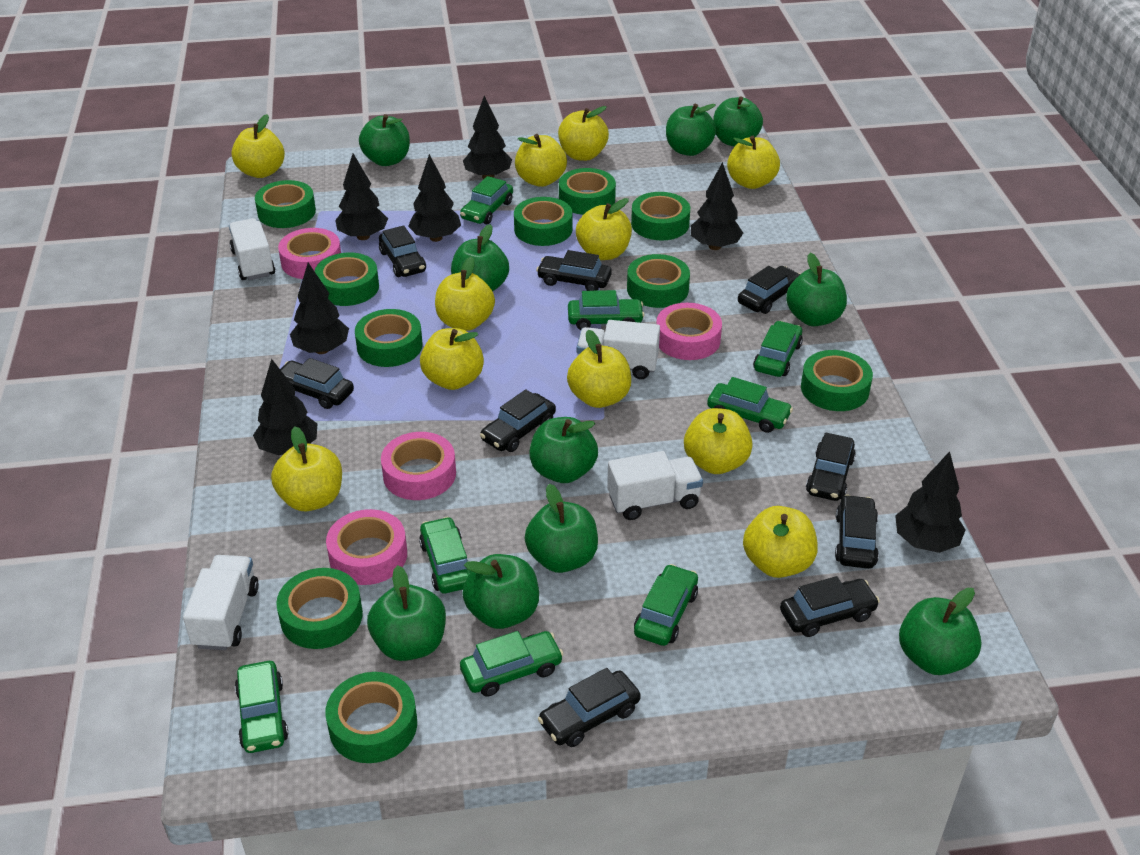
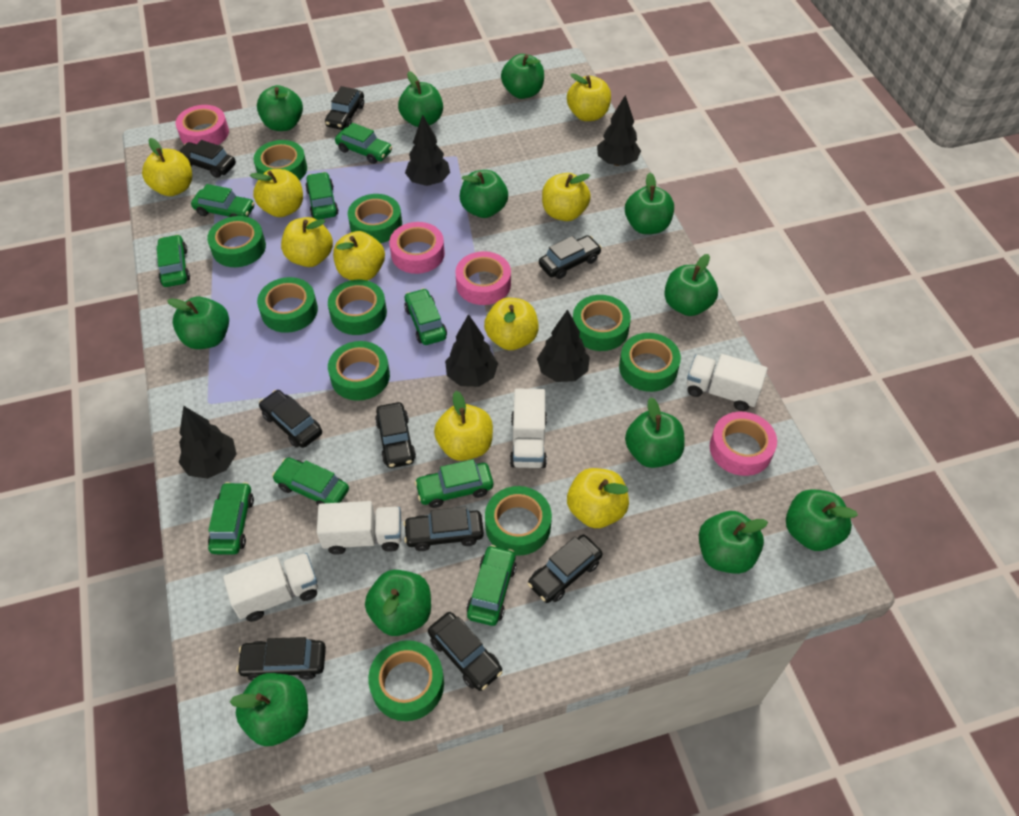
black tree: [253,359,317,455] [290,263,349,354] [335,154,388,240] [408,154,461,242] [463,96,512,179] [691,162,743,250] [895,451,966,553] = 7 -> [179,406,237,479] [405,115,450,186] [445,314,498,387] [537,310,590,382] [597,95,641,166] = 5
green apple: [359,114,410,166] [367,565,446,661] [451,224,509,291] [462,554,539,629] [525,484,598,573] [529,417,598,483] [666,104,716,156] [713,96,763,147] [786,253,847,326] [899,588,981,675] = 10 -> [167,297,229,349] [230,673,308,746] [257,85,303,131] [365,570,431,636] [398,71,443,127] [459,170,508,218] [501,54,544,99] [625,173,674,234] [625,397,685,468] [664,254,718,316] [699,511,768,574] [786,489,858,551] = 12
green car: [235,661,288,753] [419,517,471,593] [460,176,513,224] [460,631,564,697] [568,290,645,330] [634,564,698,646] [707,377,793,433] [753,321,803,377] = 8 -> [156,234,190,287] [191,184,255,217] [208,482,254,555] [272,457,349,506] [305,172,339,220] [335,123,392,164] [404,288,447,345] [414,459,493,508] [466,545,517,626] = 9
yellow apple: [231,114,285,178] [271,427,342,511] [420,328,484,390] [435,257,495,331] [515,134,567,187] [558,106,609,161] [567,330,631,408] [576,198,632,260] [684,408,753,474] [727,136,780,189] [743,506,818,578] = 11 -> [142,138,192,196] [250,169,303,217] [281,217,333,267] [333,231,385,281] [434,391,493,461] [484,298,539,350] [542,173,591,221] [567,73,611,121] [567,468,629,528] = 9

